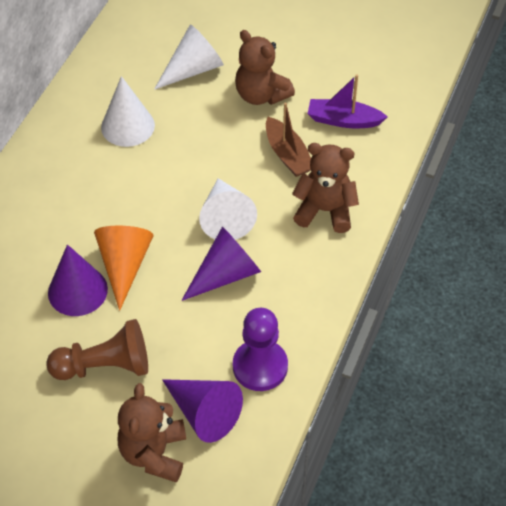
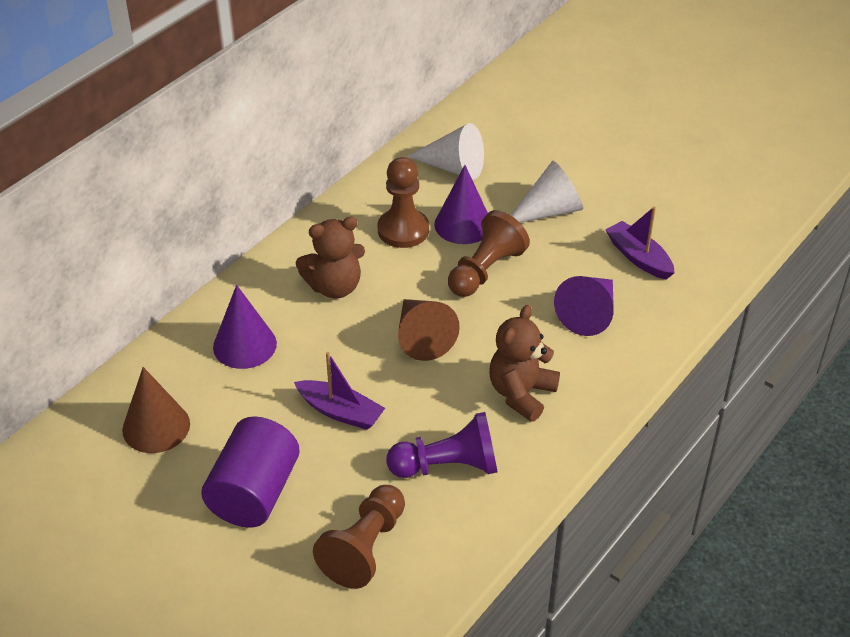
brown boat: [266,103,311,177] = 1 -> none = 0
brown cone: none = 0 -> [122,367,190,453] [398,299,460,361] = 2
brown pawn: [46,319,148,380] = 1 -> [313,485,405,589] [378,157,429,248] [448,210,530,297] = 3
brown teddy bear: [118,383,186,482] [235,30,295,105] [292,143,359,233] = 3 -> [296,216,365,299] [489,305,560,422] = 2
orange cone: [94,226,154,311] = 1 -> none = 0
purple boat: [308,74,388,128] = 1 -> [294,352,385,430] [605,206,674,279] = 2
purple cylinder: none = 0 -> [201,416,300,528] = 1
white cone: [101,76,155,147] [154,24,224,90] [199,178,257,240] = 3 -> [407,123,484,180] [511,161,583,223] = 2

